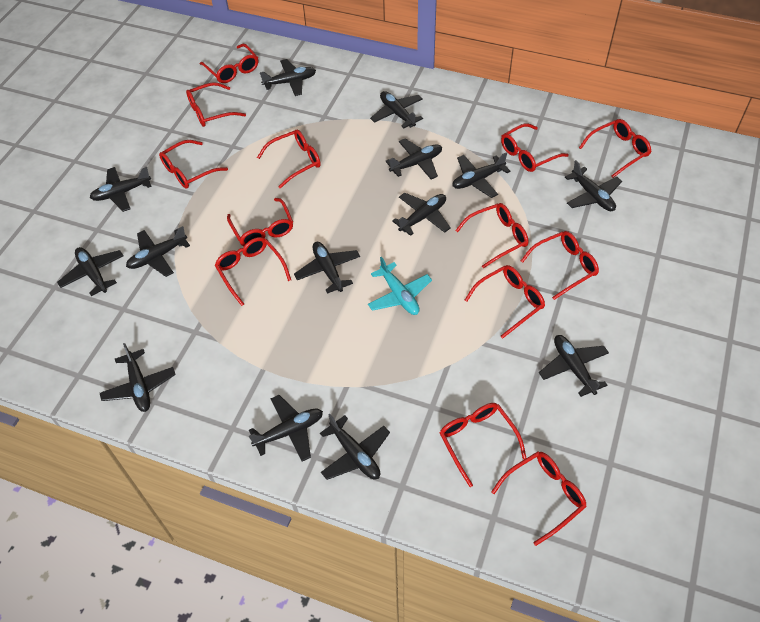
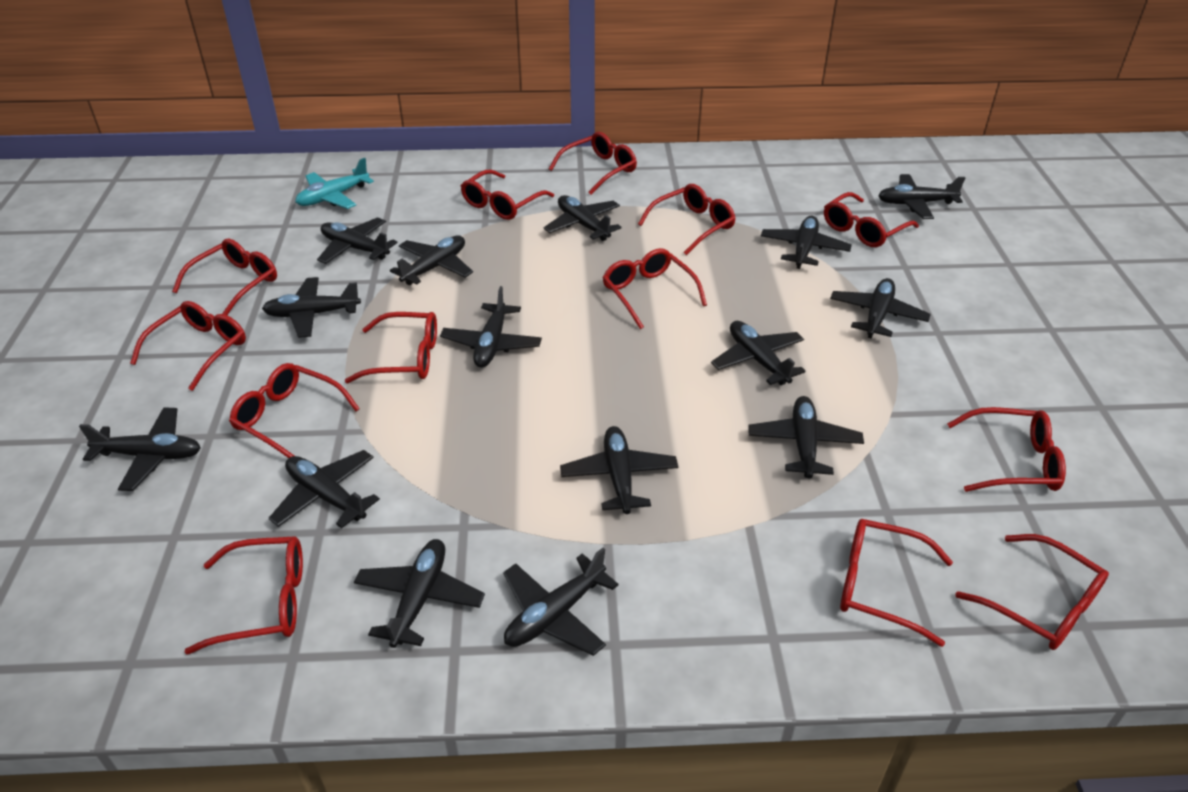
black plane: [57,247,124,296] [90,167,152,212] [100,343,176,412] [126,226,190,277] [249,395,323,462] [260,59,316,96] [294,242,360,294] [320,414,390,480] [370,91,423,129] [385,138,442,179] [392,193,451,236] [452,152,510,198] [539,335,609,397] [565,160,622,211] = 14 -> [79,407,201,491] [262,277,361,338] [269,450,380,528] [317,217,397,264] [354,539,485,648] [390,235,473,285] [440,286,542,368] [503,548,619,656] [543,195,621,241] [560,426,678,514] [711,321,805,385] [748,396,864,478] [761,216,852,269] [830,278,931,339] [878,174,965,219] = 15

